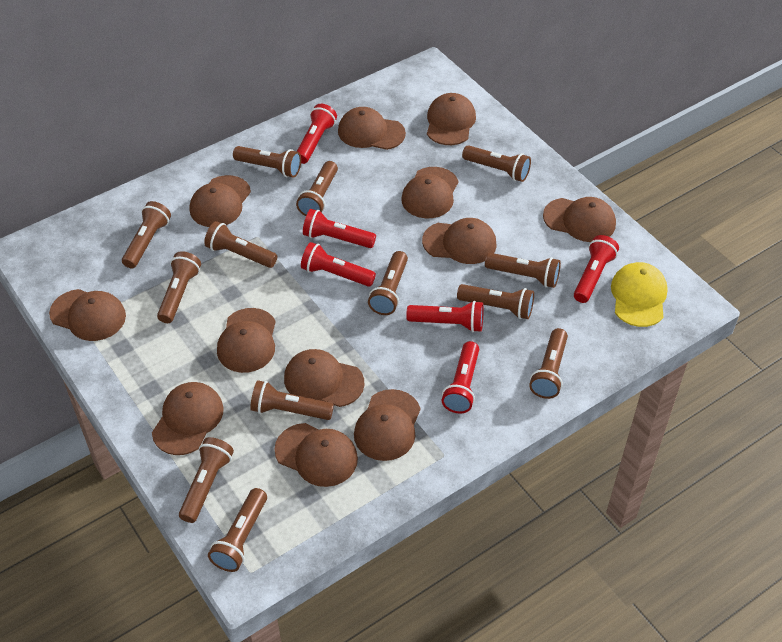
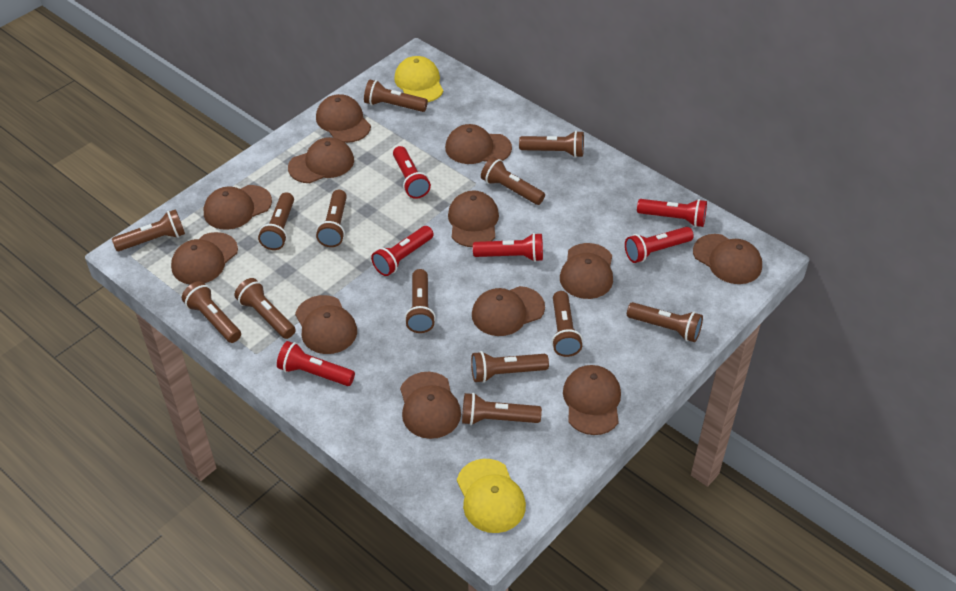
yellow cap: [611,262,668,327] = 1 -> [394,56,443,102] [457,459,526,533] = 2

